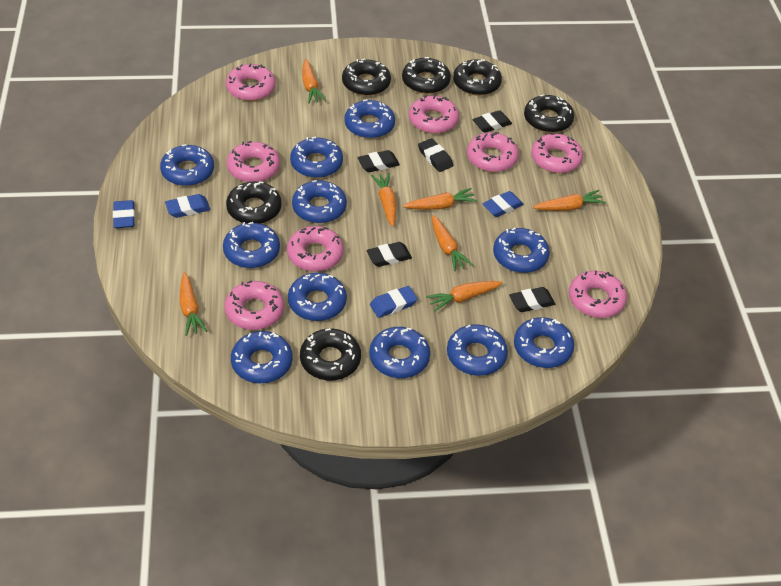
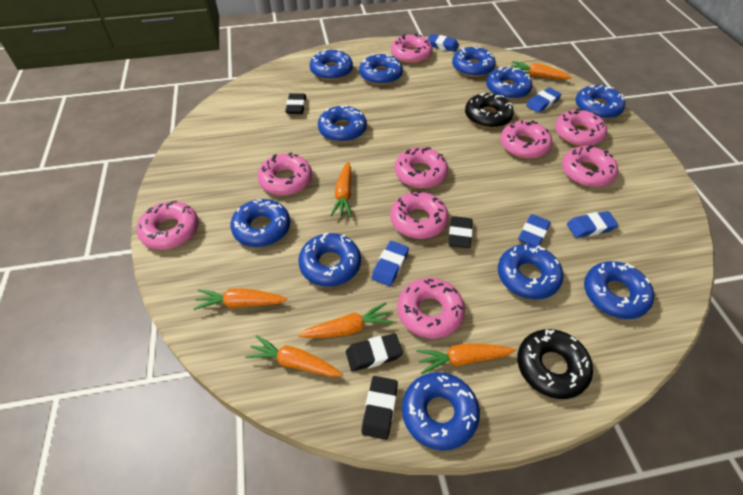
black donut: [226,181,282,224] [300,328,361,380] [342,58,391,96] [402,57,451,94] [453,59,502,96] [524,94,574,133] = 6 -> [465,93,514,128] [517,329,593,399] = 2
black eraser: [358,150,400,172] [366,242,412,267] [418,138,453,172] [472,110,512,133] [509,287,555,312] = 5 -> [285,93,306,114] [346,333,403,371] [362,376,398,440] [449,216,472,248] = 4
blue eraser: [113,200,135,228] [165,194,210,218] [370,286,418,318] [482,191,524,217] = 4 -> [372,241,409,286] [427,34,459,52] [518,214,551,246] [526,87,561,113] [567,211,618,238] = 5
orange carrot: [180,272,207,336] [302,59,326,104] [371,173,396,227] [403,188,477,210] [426,281,503,311] [432,215,473,271] [533,190,606,211] = 7 -> [193,288,287,310] [245,335,343,377] [298,302,394,338] [330,162,351,217] [416,344,516,374] [511,61,572,80] = 6
pink donut: [224,281,284,330] [226,64,276,101] [227,141,280,182] [287,226,344,272] [409,95,459,134] [467,132,519,172] [531,133,583,173] [569,271,627,318] = 8 -> [137,201,199,250] [257,152,312,196] [390,191,449,239] [391,34,433,63] [395,147,448,188] [397,278,465,338] [500,120,552,159] [555,108,607,146] [562,146,618,187] = 9

